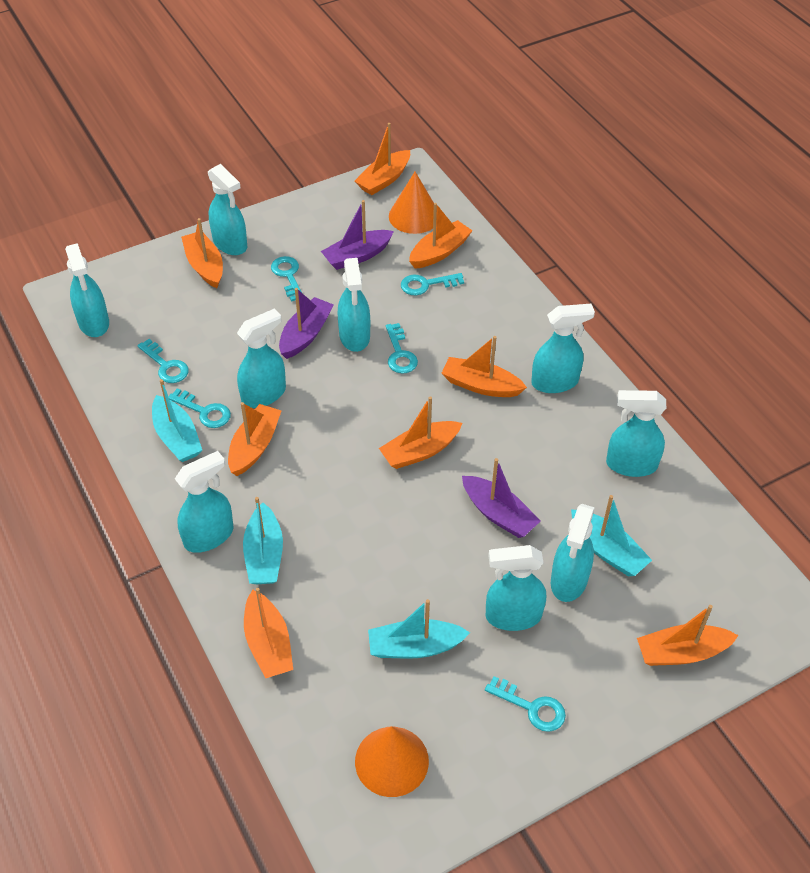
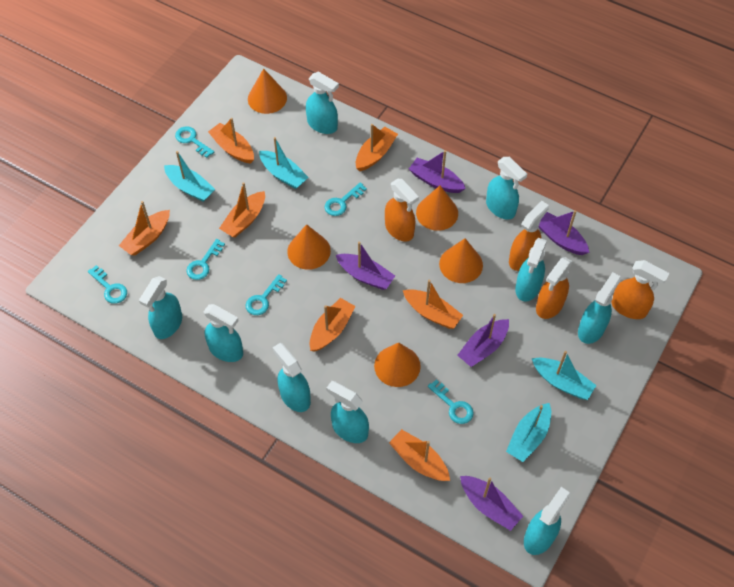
orange boat: [181,218,223,288] [228,402,281,476] [244,588,293,678] [355,123,410,195] [379,396,462,469] [409,203,472,269] [442,336,527,397] [637,605,739,666] = 8 -> [119,201,170,255] [208,118,254,163] [219,182,265,238] [309,298,356,352] [356,124,398,171] [389,429,450,481] [403,280,463,329] = 7
orange cone: [355,726,429,797] [389,172,434,234] = 2 -> [248,68,287,114] [287,224,331,270] [374,343,421,387] [416,186,458,231] [439,238,483,283] = 5
orange spray bottle: none = 0 -> [385,179,419,242] [509,201,549,271] [536,257,573,319] [611,260,670,319] = 4
purple boat: [279,288,334,359] [321,200,394,270] [462,458,541,538] = 3 -> [336,241,395,290] [409,150,466,193] [457,314,509,367] [460,476,523,531] [539,210,590,255] = 5

